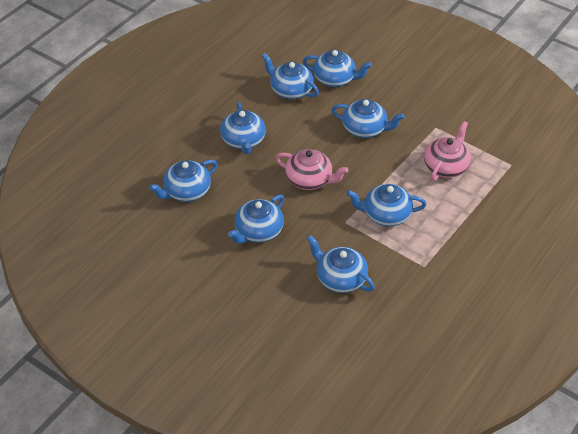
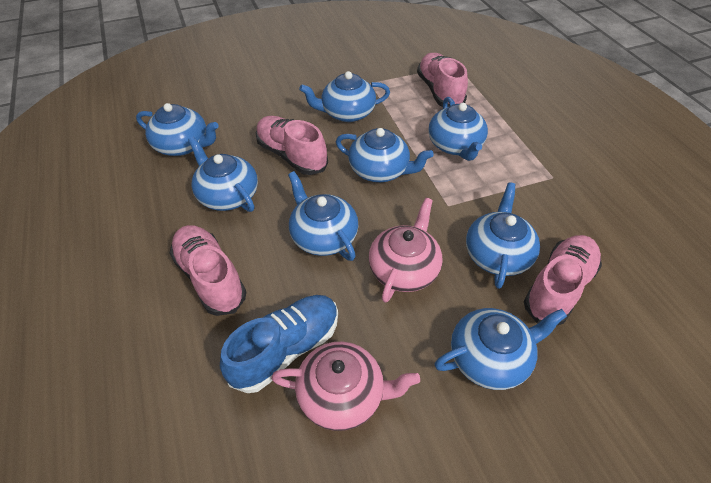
blue shoe: none = 0 -> [220,295,338,393] = 1
pink shoe: none = 0 -> [169,225,246,316] [256,116,328,175] [417,53,468,107] [524,235,602,325] = 4

